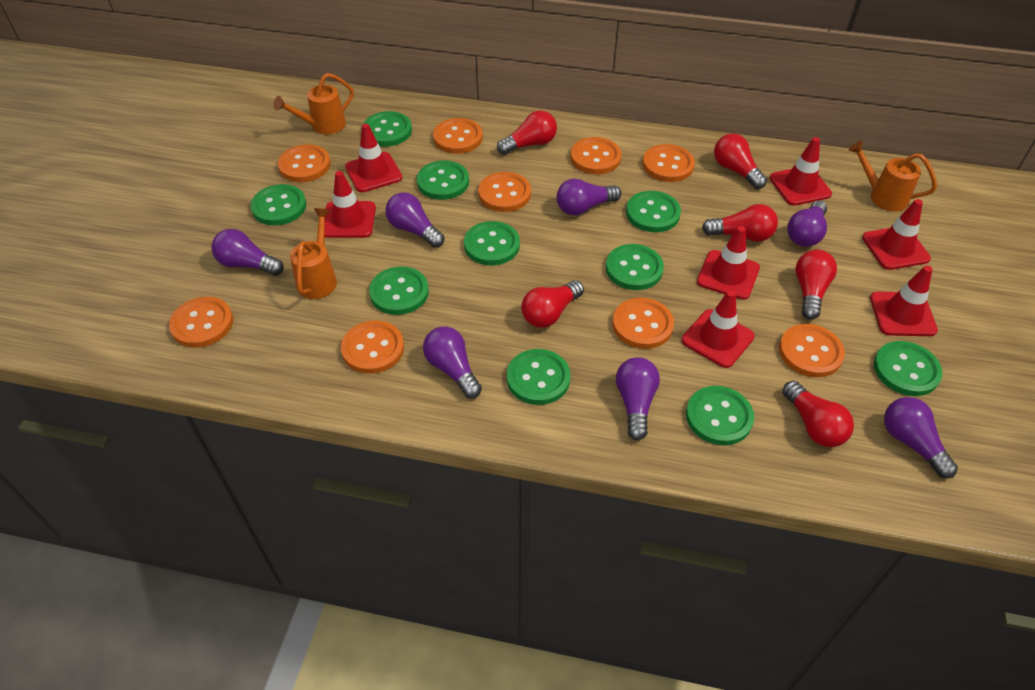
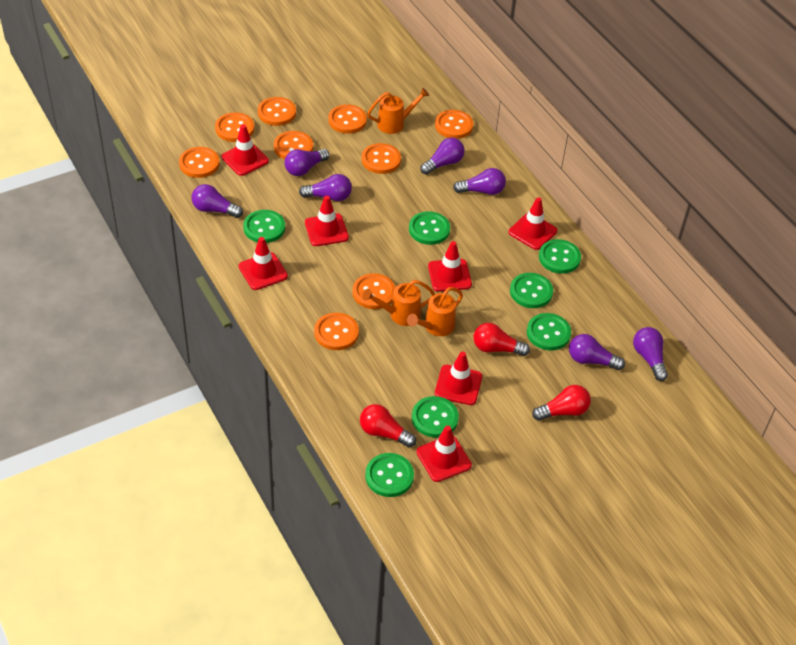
green button: [251,184,306,225] [363,111,412,146] [369,267,429,315] [417,161,469,200] [464,221,520,265] [507,349,571,405] [606,244,664,290] [626,191,681,232] [686,386,754,445] [874,341,942,396] = 10 -> [243,210,285,243] [365,453,414,497] [409,211,450,245] [412,396,459,438] [510,273,553,308] [527,313,571,350] [539,239,581,274] = 7
red light bulb: [497,110,557,155] [521,280,584,328] [702,204,778,242] [714,133,767,189] [782,381,854,447] [795,250,837,320] = 6 -> [360,404,416,447] [473,323,530,356] [532,385,591,421] = 3

